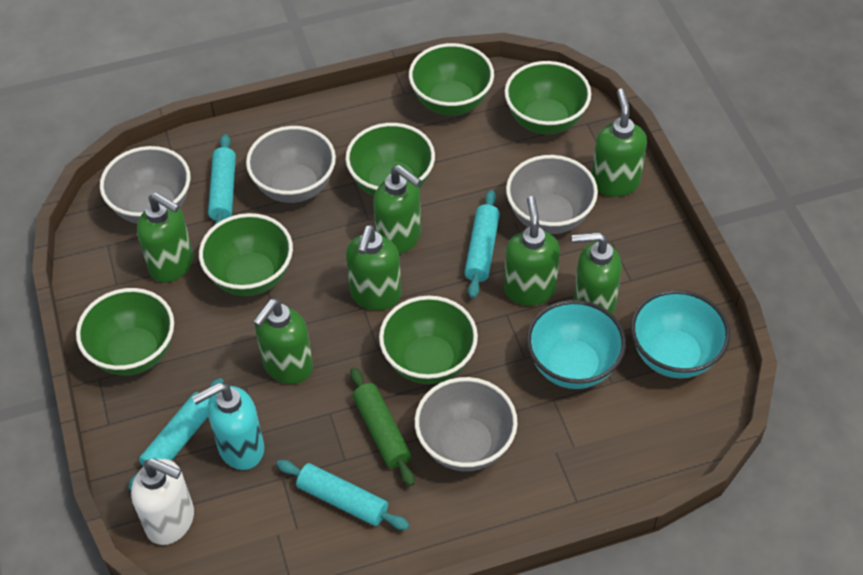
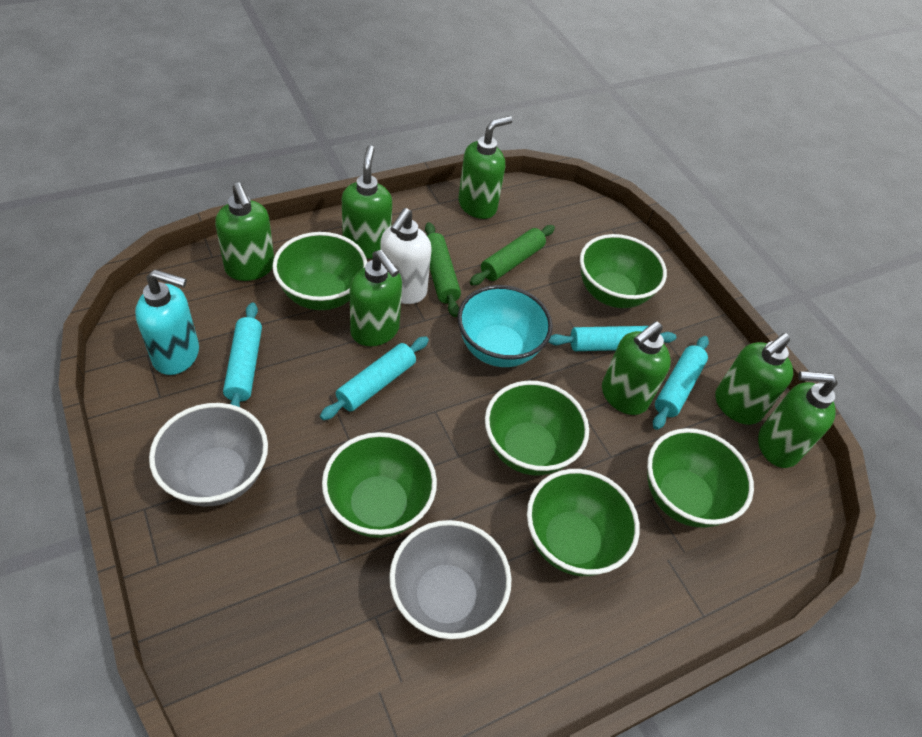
green rolling pin: [350,367,415,486] = 1 -> [425,222,461,317] [470,225,555,285] = 2
grey bowl: [100,146,190,224] [246,126,336,203] [415,377,518,471] [506,155,598,234] = 4 -> [149,403,268,506] [389,520,512,639] = 2
turquoise bowl: [527,300,626,389] [631,290,730,378] = 2 -> [458,285,553,367] = 1

